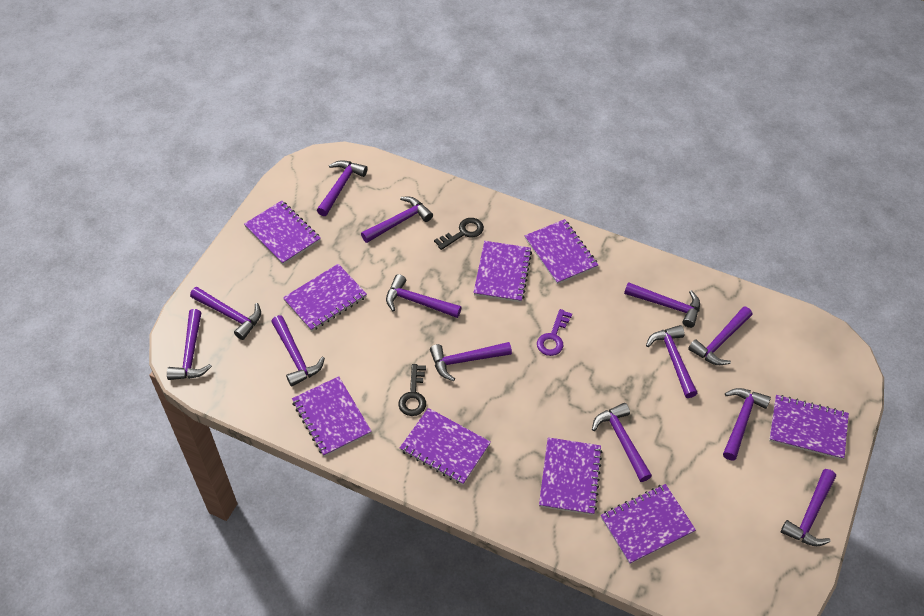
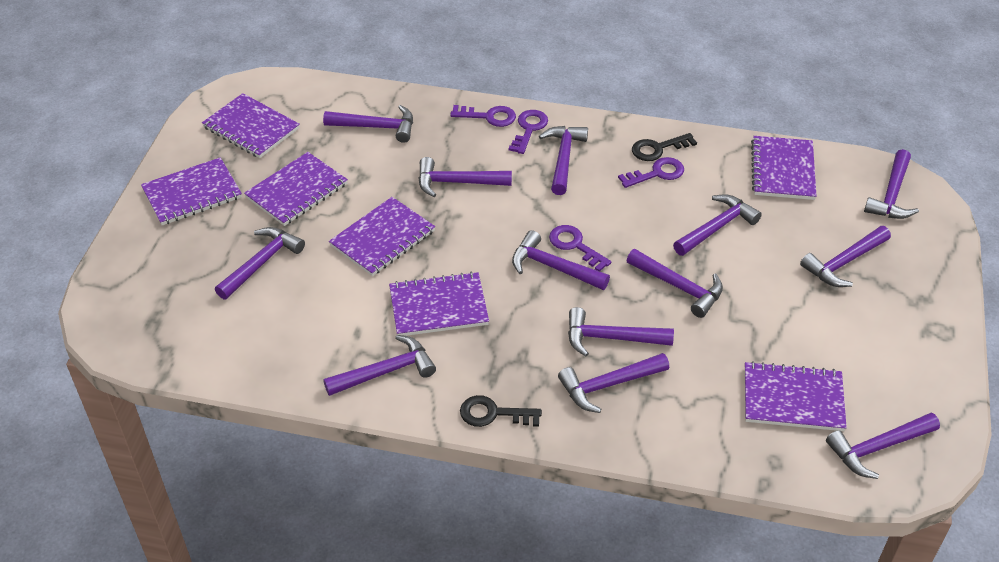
purple key: [537,309,572,356] = 1 -> [450,105,516,127] [508,110,548,154] [549,225,611,271] [618,157,684,188] = 4
purple notebook: [244,201,321,265] [283,264,367,331] [292,376,372,457] [400,408,491,485] [473,241,532,302] [525,219,598,284] [539,437,602,515] [600,484,696,564] [769,395,849,460] = 9 -> [141,157,242,225] [202,93,300,158] [244,152,348,226] [329,197,435,276] [389,272,489,336] [745,361,847,431] [751,136,817,200] = 7

